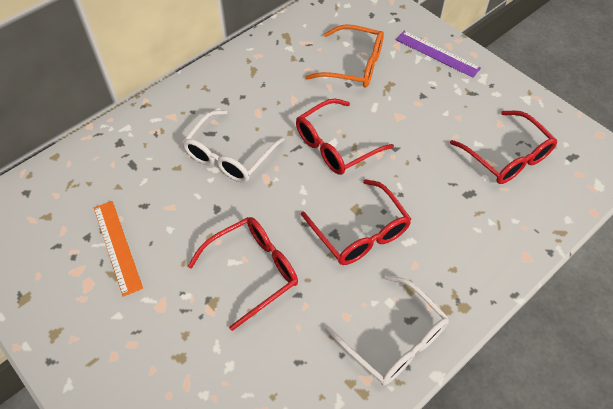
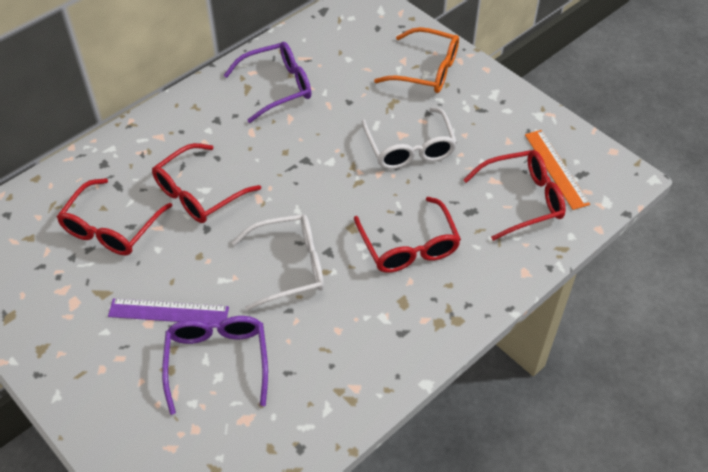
purple glasses: none = 0 -> [162,316,268,415] [224,42,311,123] = 2

